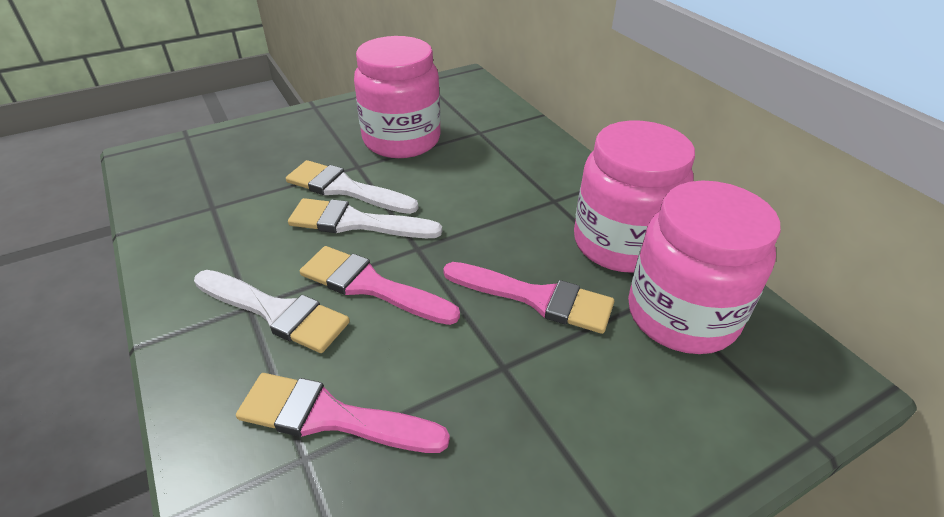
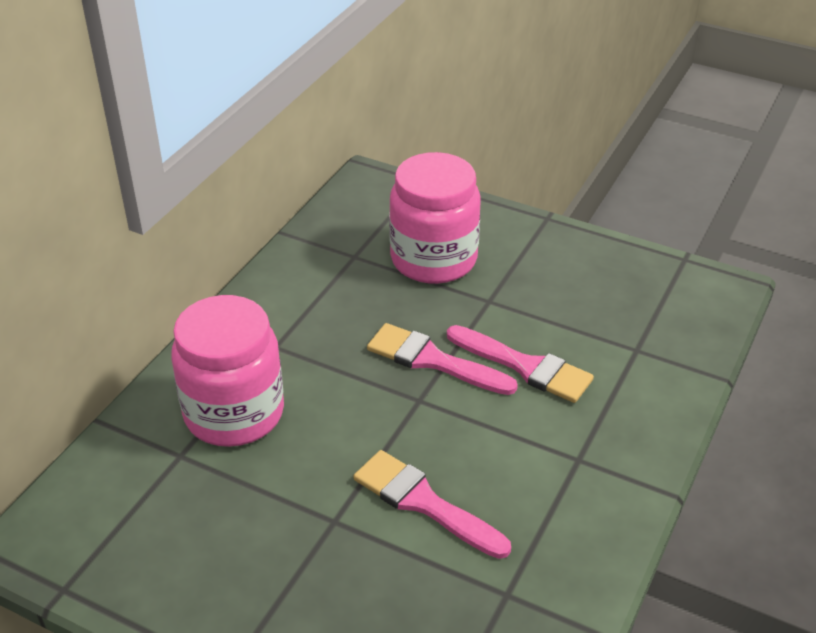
pink jar: [354,36,441,158] [574,120,695,273] [628,181,781,354] = 3 -> [171,295,284,447] [389,152,481,284] = 2
white brush: [194,270,350,353] [286,160,418,214] [288,198,442,238] = 3 -> none = 0

